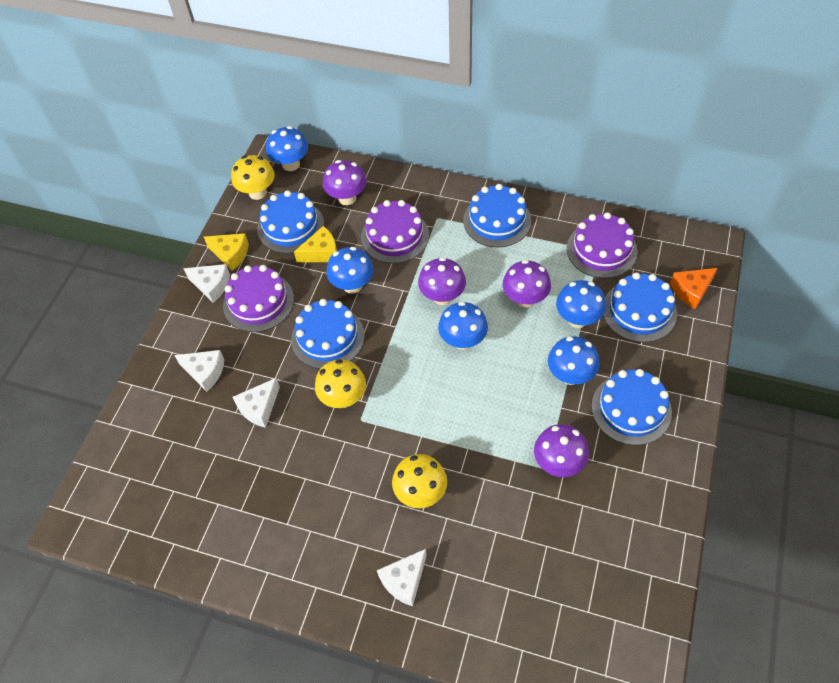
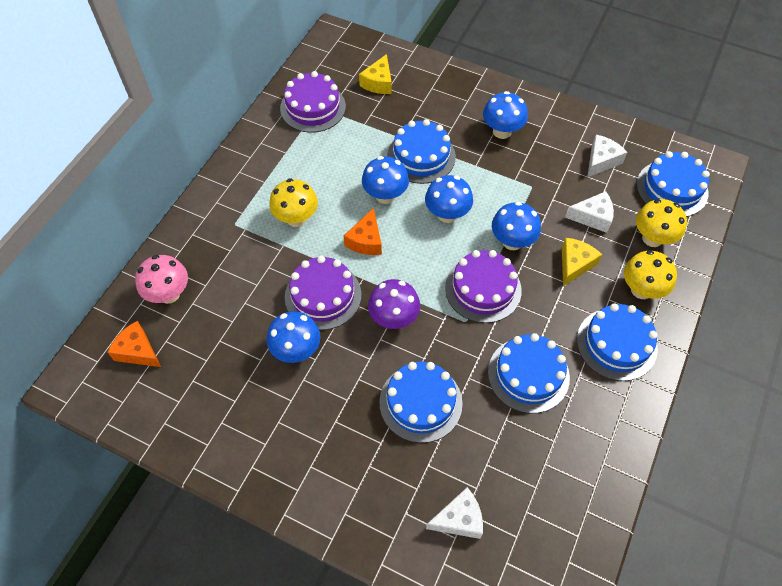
orange cheese: [670,268,718,309] = 1 -> [107,321,161,367] [344,208,382,255] = 2
pink mushroom: none = 0 -> [135,255,188,304] = 1
purple mushroom: [323,160,366,205] [418,257,466,305] [503,260,551,308] [534,424,589,477] = 4 -> [368,279,420,329] = 1
white cheese: [174,350,224,392] [183,264,230,303] [232,378,280,428] [377,549,427,606] = 4 -> [426,487,483,539] [565,191,614,233] [587,135,627,177] = 3

